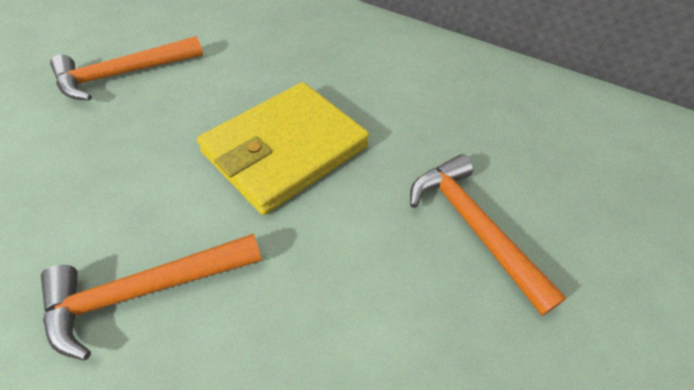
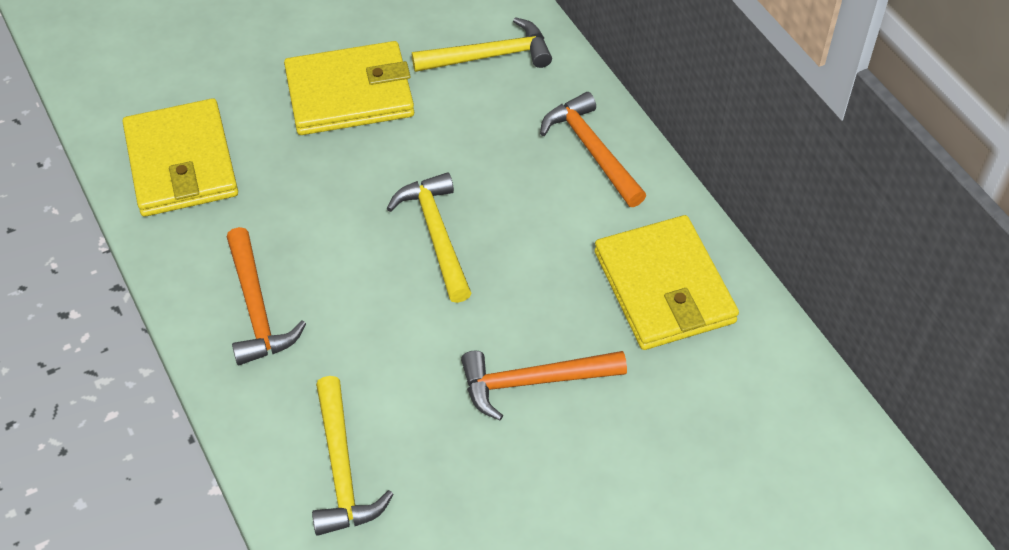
yellow hammer: none = 0 -> [312,376,394,536] [387,172,471,303] [412,17,552,72] = 3
yellow wallet: [197,82,369,215] = 1 -> [122,98,238,217] [284,41,414,135] [594,215,739,350] = 3

